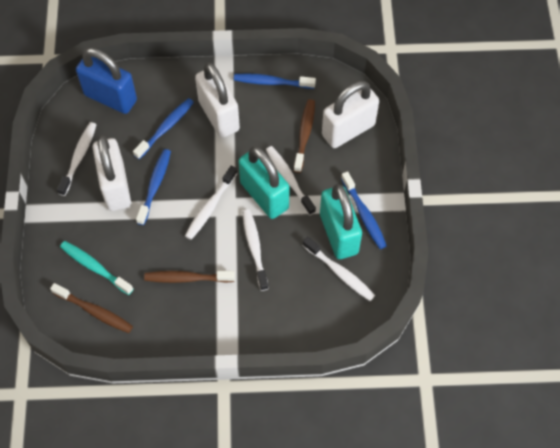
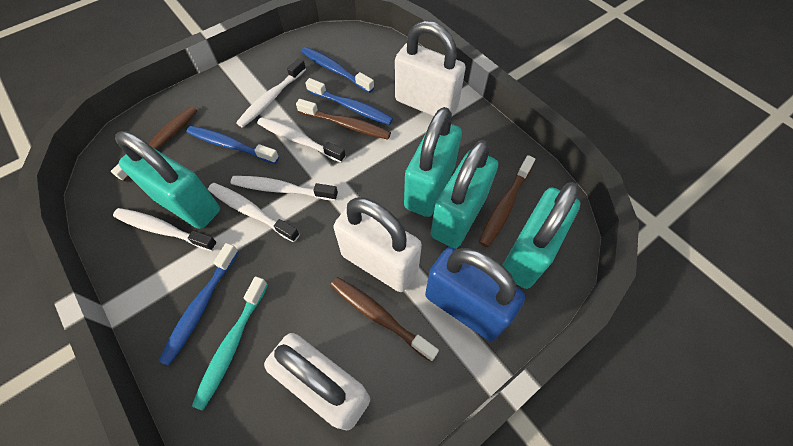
brown toothbrush: [50,283,133,333] [144,271,235,283] [294,99,315,173] = 3 -> [111,106,197,182] [296,99,391,140] [330,277,439,362] [479,155,535,247] = 4
turquoise padlock: [239,147,290,219] [320,184,362,259] = 2 -> [115,131,220,229] [404,107,462,217] [431,140,498,248] [503,182,580,289] = 4

